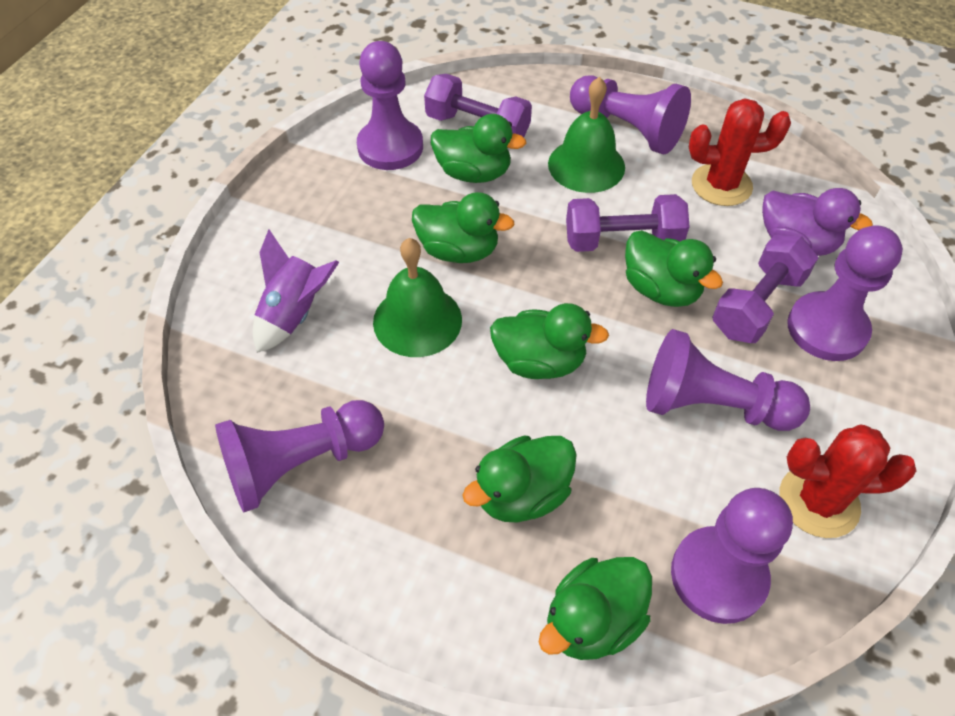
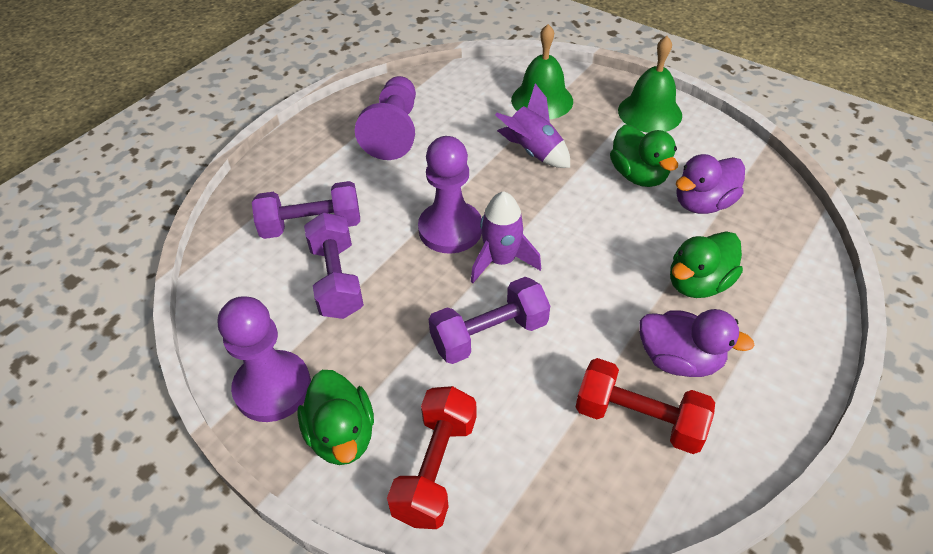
green duck: [412,192,514,263] [431,114,527,183] [462,435,577,522] [490,303,609,379] [539,557,652,660] [625,230,723,307] = 6 -> [297,370,374,465] [610,125,678,187] [670,231,743,298] = 3
purple duck: [762,188,873,256] = 1 -> [639,309,755,377] [676,154,745,214] = 2
purple pawn: [215,400,384,513] [357,41,423,170] [570,75,691,154] [646,329,810,431] [671,488,793,624] [787,225,903,361] = 6 -> [218,296,311,422] [355,76,416,160] [418,136,482,254] = 3
purple rocket: [253,230,339,353] = 1 -> [471,191,541,283] [495,83,570,168] = 2
red cactus: [689,98,791,206] [780,425,916,538] = 2 -> none = 0
red dumbbell: none = 0 -> [387,386,477,529] [576,358,715,454] = 2

